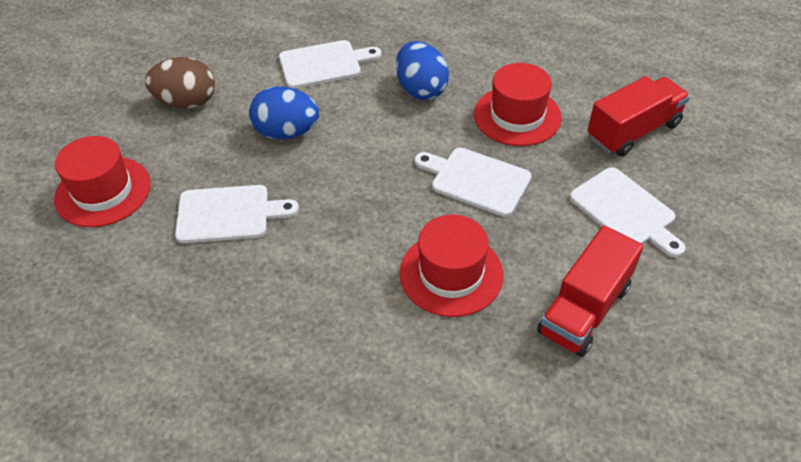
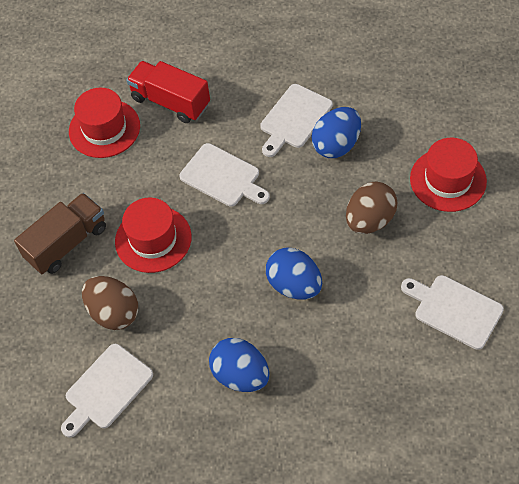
blue egg: [249,87,319,139] [396,41,449,100] = 2 -> [209,338,270,392] [266,248,322,300] [311,107,361,158] = 3
brown egg: [145,57,215,108] = 1 -> [82,276,138,330] [346,182,398,234] = 2
brown truck: none = 0 -> [14,193,106,274] = 1
red truck: [537,225,644,357] [588,76,690,157] = 2 -> [126,61,210,123] = 1

